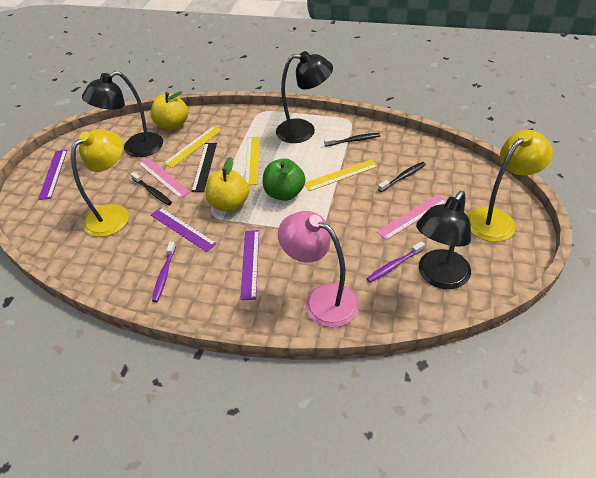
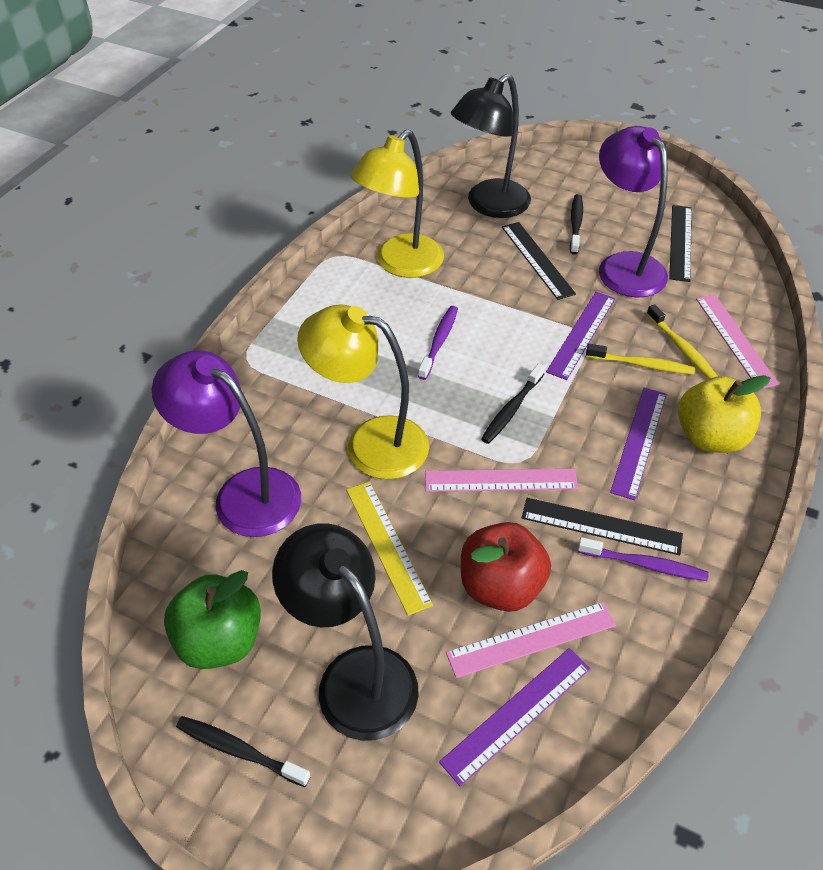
black lamp: [82,71,163,157] [276,51,333,143] [416,191,471,289] = 3 -> [272,523,419,741] [451,74,531,218] = 2
black ruler: [191,143,217,192] = 1 -> [502,222,576,300] [522,498,683,555] [669,205,692,282] = 3
pink lamp: [278,211,359,327] = 1 -> none = 0
pink ruler: [138,158,190,198] [377,194,447,240] = 2 -> [425,469,578,492] [446,602,616,678] [696,295,779,388] = 3
purple lamp: none = 0 -> [152,350,301,537] [599,126,668,297] = 2
red apple: none = 0 -> [461,522,551,612] = 1
yellow apple: [151,91,188,130] [206,157,249,212] = 2 -> [678,375,770,453] = 1
yellow ruler: [164,126,222,168] [245,137,260,185] [304,159,378,191] = 3 -> [346,481,433,616] = 1
yellow toothbrush: none = 0 -> [586,344,695,375] [646,304,718,379] = 2

